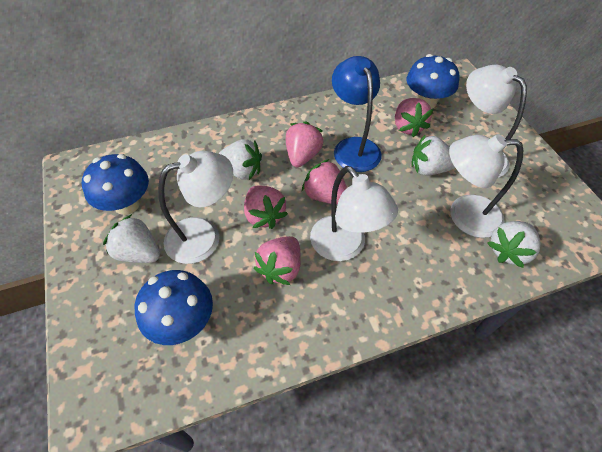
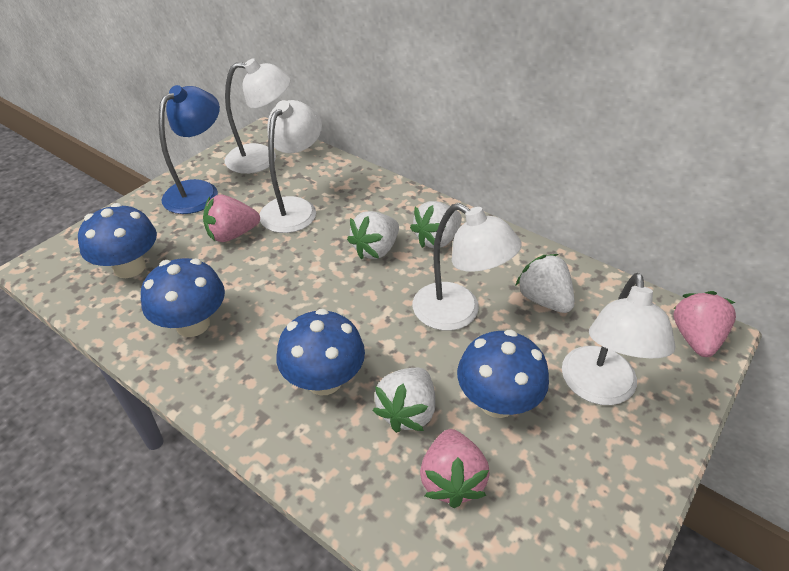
blue mushroom: [82,154,149,215] [135,270,213,345] [407,54,459,109] = 3 -> [78,203,157,278] [141,258,225,337] [276,308,365,396] [457,330,549,418] = 4
pink strawberry: [244,185,288,229] [254,236,301,285] [286,122,323,167] [302,159,347,205] [395,98,434,137] = 5 -> [203,195,260,242] [420,429,490,508] [673,291,736,357] = 3

